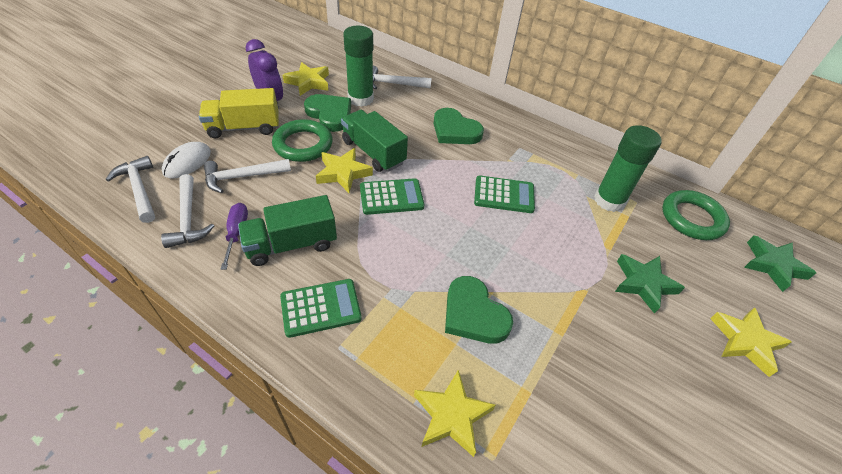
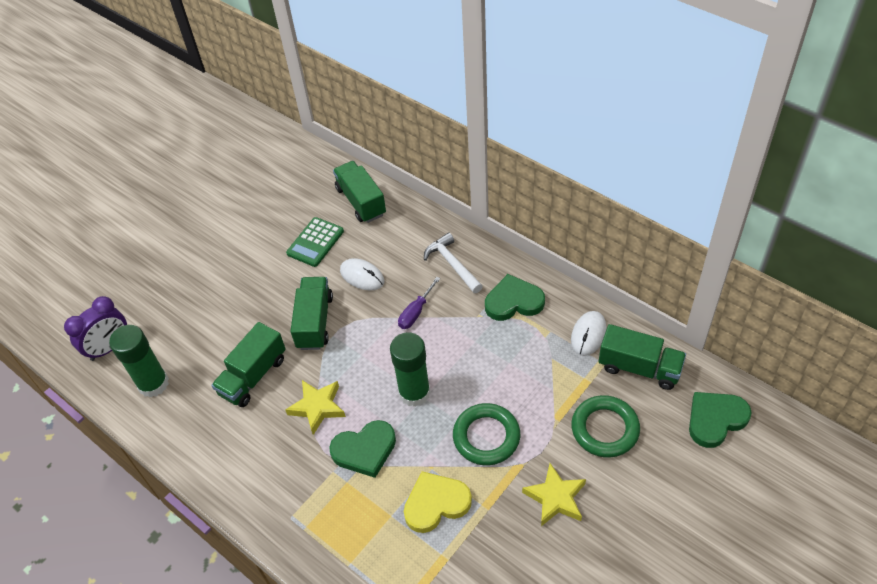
green calculator: [280,279,362,338] [360,178,424,215] [474,176,535,213] = 3 -> [286,217,344,267] = 1
green star: [615,254,685,314] [744,235,816,292] = 2 -> none = 0
green truck: [238,195,337,266] [341,110,408,172] = 2 -> [211,322,286,407] [290,277,333,350] [333,161,386,223] [599,324,686,390] = 4
white hammer: [106,156,155,223] [161,174,214,248] [204,159,291,193] [373,66,432,89] = 4 -> [424,233,483,293] = 1
white mouse: [162,142,211,178] = 1 -> [340,258,384,290] [571,311,606,356] = 2
yellow heart: none = 0 -> [404,471,472,533] = 1
yellow star: [282,62,329,96] [316,148,373,193] [414,370,496,457] [710,307,792,377] = 4 -> [285,380,346,435] [522,463,586,526] = 2
yellow truck: [199,88,279,138] = 1 -> none = 0

